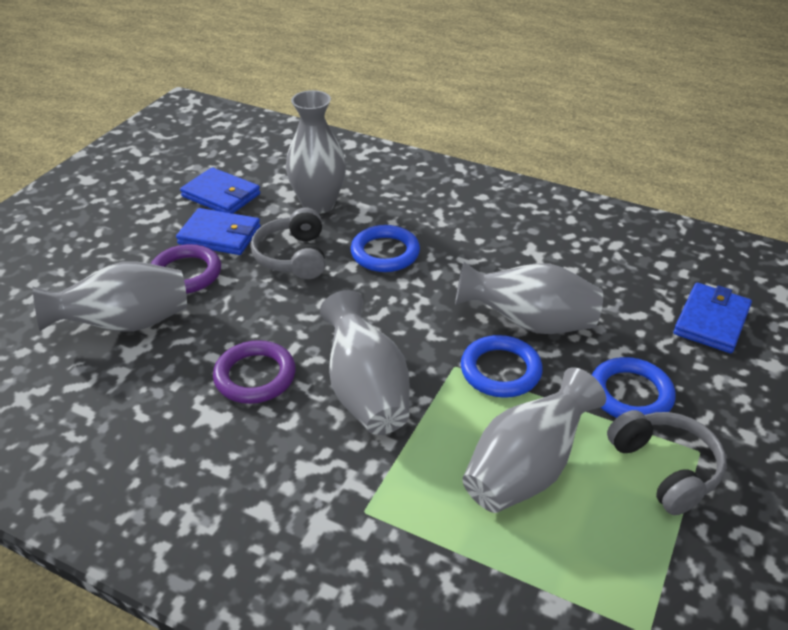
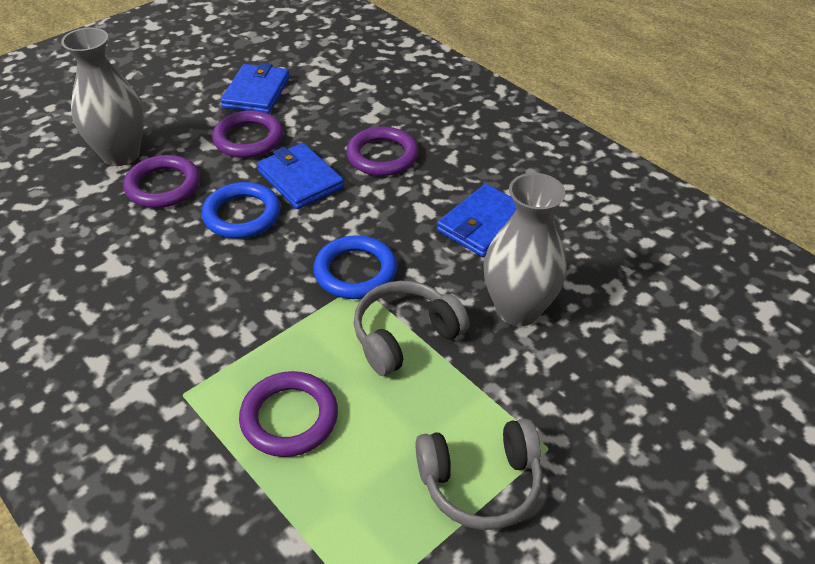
blue ring: [351,225,420,272] [461,335,543,398] [592,357,676,418] = 3 -> [202,182,281,239] [313,235,397,299] = 2
grey vase: [33,261,187,332] [286,90,346,214] [320,290,410,435] [455,261,603,334] [462,367,606,513] = 5 -> [61,28,144,166] [483,173,567,326] = 2
purple ring: [151,244,221,294] [213,340,296,404] = 2 -> [123,155,200,208] [212,110,283,158] [239,371,338,457] [346,127,418,176] = 4

